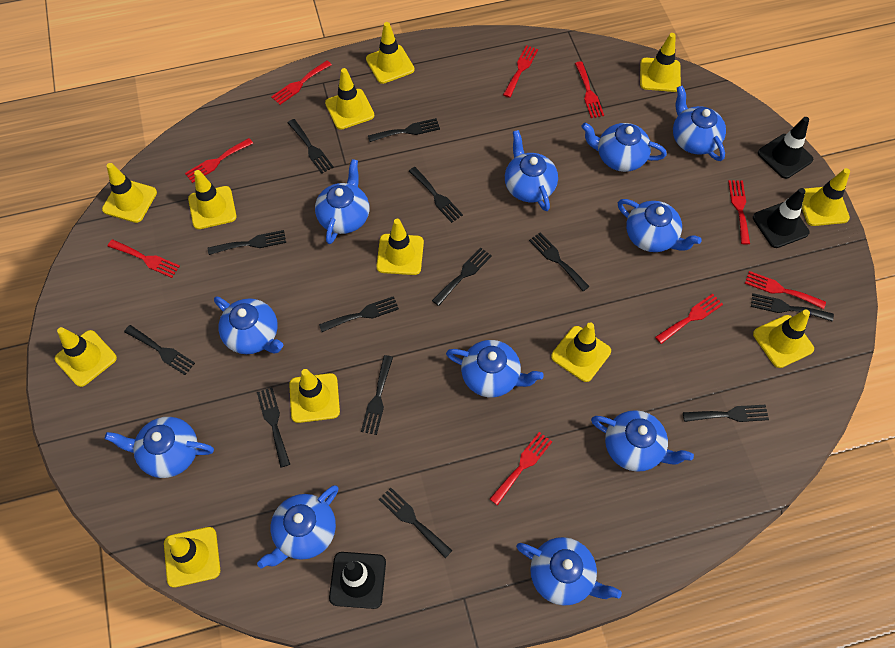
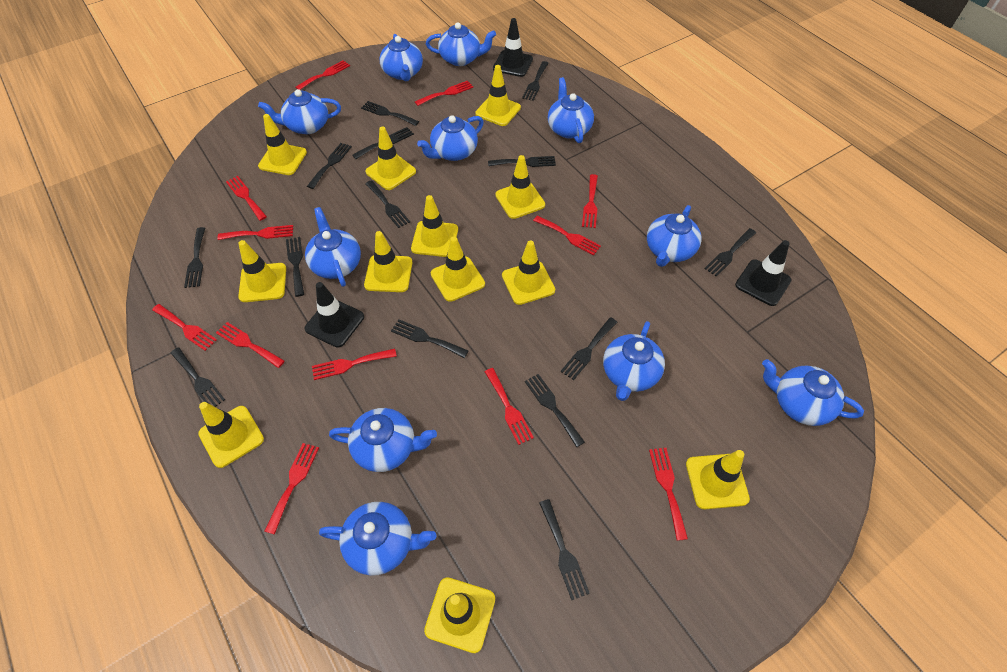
black fork: [124,325,195,375] [208,230,286,255] [257,387,290,468] [288,119,334,174] [319,296,399,332] [361,355,393,435] [368,118,440,142] [379,487,452,558] [409,167,463,223] [432,247,492,306] [529,232,590,291] [683,405,769,422] [751,293,834,322] = 13 -> [171,347,225,407] [184,227,205,288] [286,237,304,297] [307,143,352,189] [352,127,414,159] [361,101,419,126] [366,180,410,228] [391,320,468,358] [488,156,556,167] [522,61,549,101] [525,374,585,447] [539,499,590,600] [561,317,617,380] [704,228,756,277] = 14
red fork: [107,239,180,278] [185,138,253,183] [271,61,332,105] [490,432,552,505] [503,45,538,98] [575,61,604,118] [655,294,723,344] [728,180,750,245] [745,271,826,309] = 9 -> [152,304,217,351] [216,322,285,368] [217,225,293,240] [226,176,267,221] [264,443,319,535] [295,60,350,90] [312,349,397,380] [415,80,473,106] [485,368,534,445] [533,216,601,255] [582,174,598,228] [649,448,688,541] = 12

